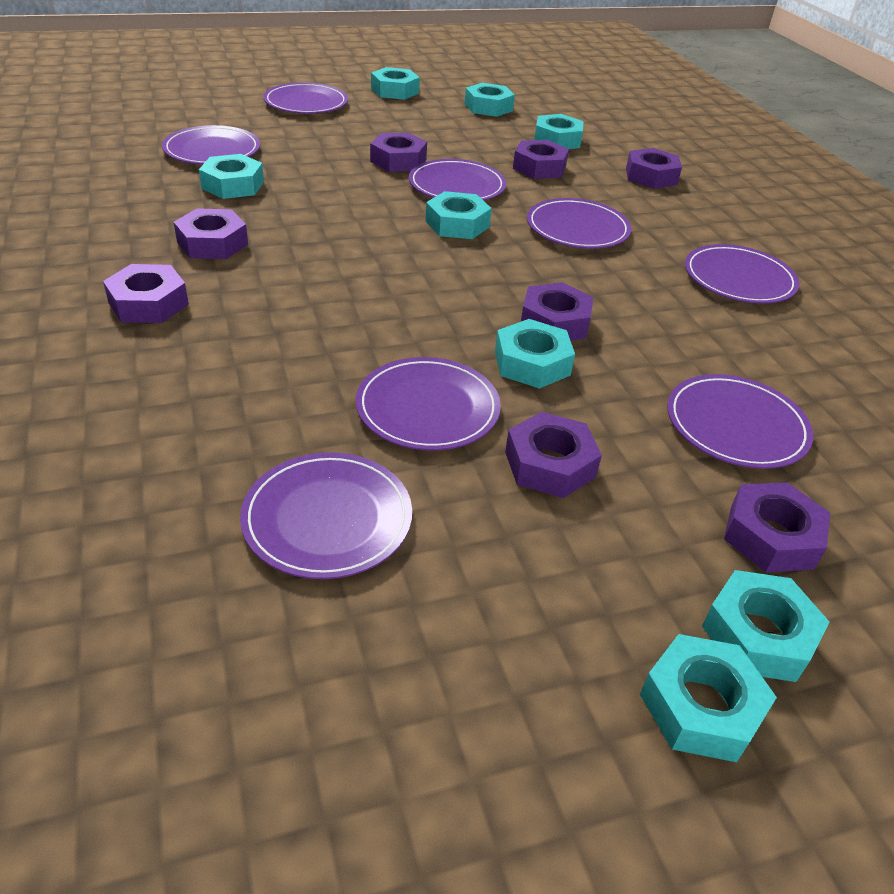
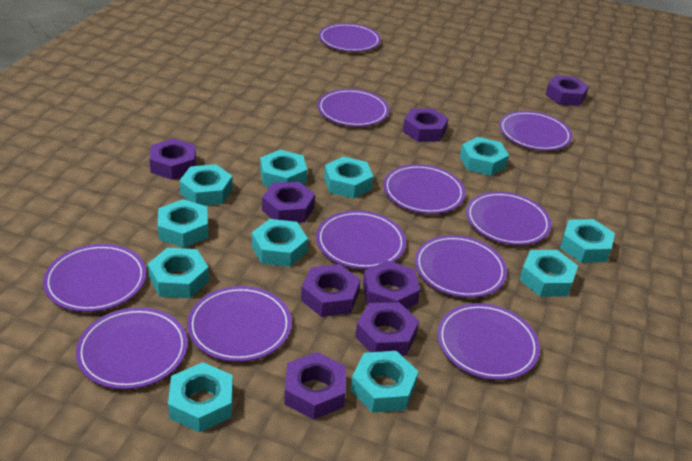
purple plate: [162,125,260,165] [240,452,412,579] [263,82,348,114] [356,357,501,451] [409,159,506,201] [527,198,631,249] [667,374,813,469] [685,244,799,304] = 8 -> [43,244,146,312] [76,307,188,389] [187,286,292,362] [316,210,406,269] [317,89,389,127] [319,23,381,52] [383,164,465,214] [415,235,507,298] [437,303,540,380] [466,191,551,245] [499,111,572,151] = 11
turquoise nut: [199,154,264,199] [371,67,420,100] [425,191,492,239] [465,83,515,117] [495,319,575,389] [534,114,583,149] [640,634,777,762] [702,570,830,682] = 8 -> [148,248,209,298] [158,199,208,248] [168,362,233,433] [179,164,233,206] [252,219,308,267] [260,150,307,187] [324,156,373,199] [350,351,419,413] [460,137,509,176] [519,250,578,297] [560,219,615,263] = 11

